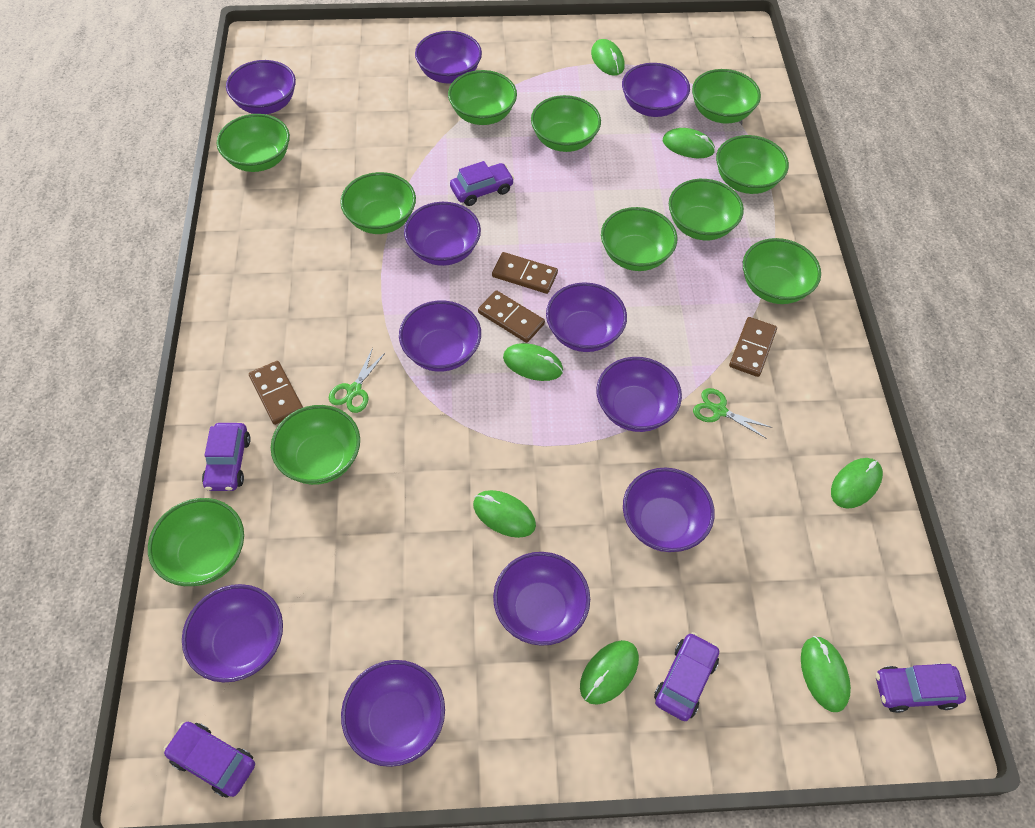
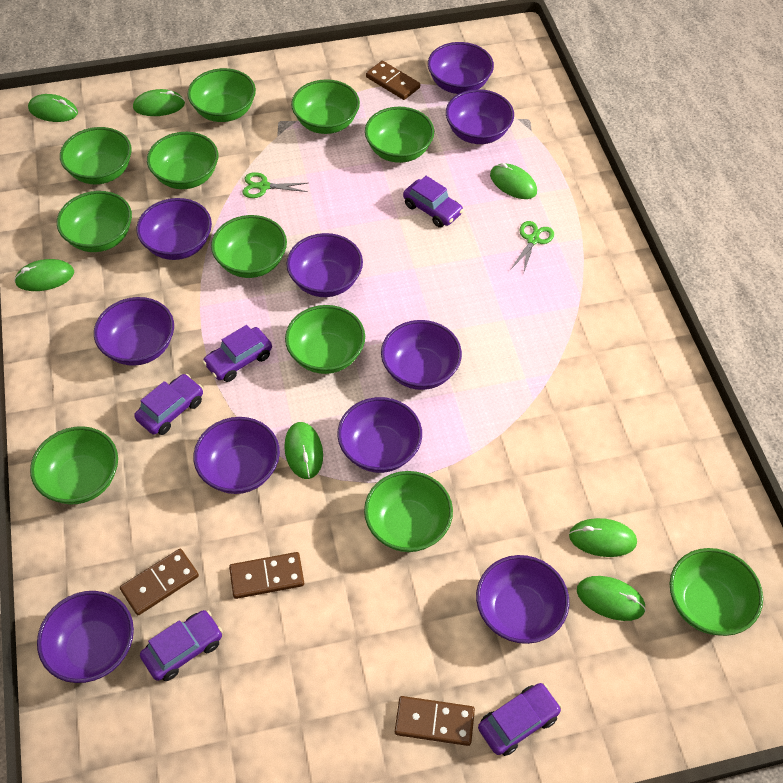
purple bowl: [182,584,283,682] [226,60,296,114] [341,660,445,767] [399,301,481,372] [404,202,481,266] [415,31,482,84] [493,552,590,646] [546,282,627,352] [596,357,682,432] [622,63,690,117] [623,468,715,552] = 11 -> [37,591,134,683] [94,297,174,366] [137,198,212,260] [193,417,280,494] [287,233,363,297] [337,397,422,473] [381,320,462,390] [428,42,494,94] [446,89,514,144] [476,555,569,644] = 10

